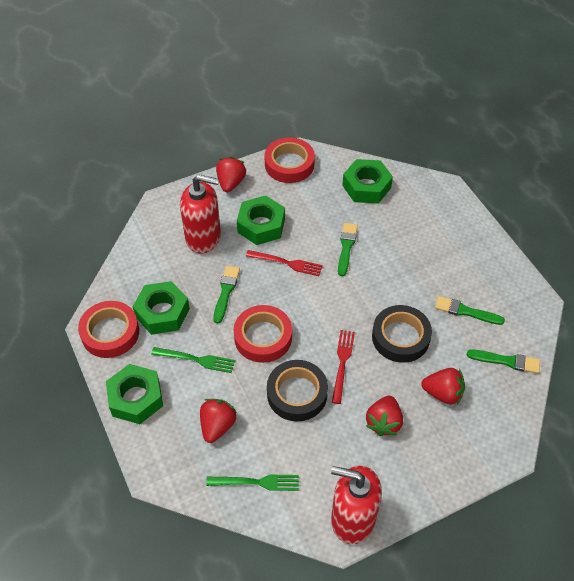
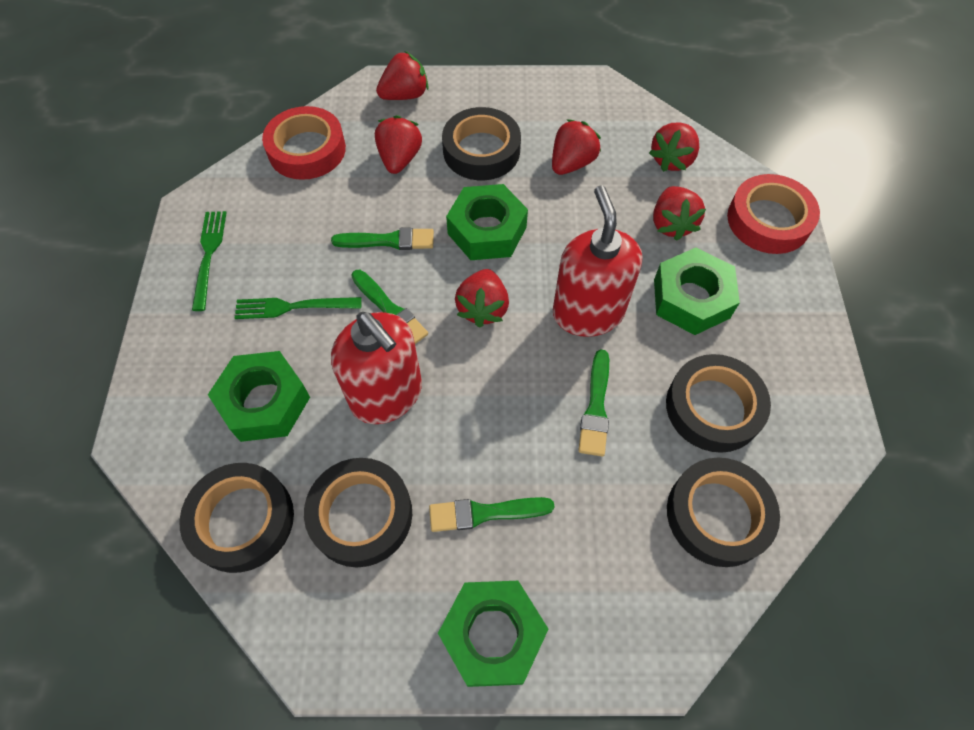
black tape: [267,360,328,422] [372,305,432,363] = 2 -> [179,463,294,573] [304,458,412,567] [442,107,521,180] [666,354,771,453] [667,458,780,567] = 5
red fork: [246,250,323,276] [332,330,355,404] = 2 -> none = 0
red strawberry: [200,399,237,443] [216,157,246,192] [366,396,403,436] [421,368,465,405] = 4 -> [375,115,422,174] [376,51,428,100] [455,269,509,328] [552,119,601,175] [649,122,699,172] [653,186,706,241] = 6
red tape: [78,301,139,358] [234,305,292,363] [264,137,315,183] = 3 -> [262,106,346,180] [727,174,820,254] = 2

